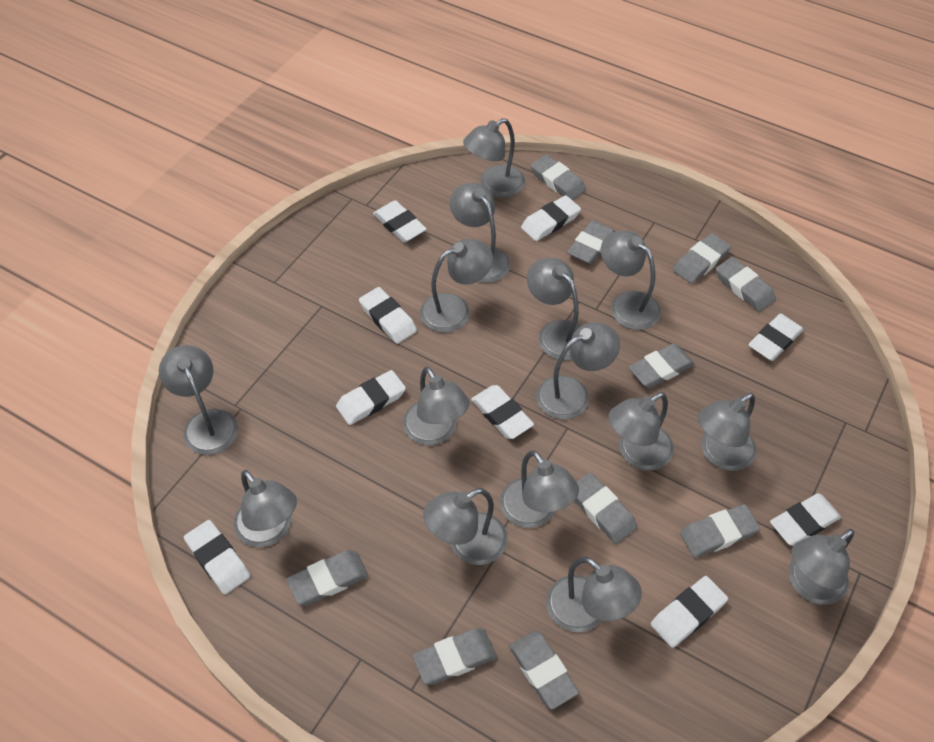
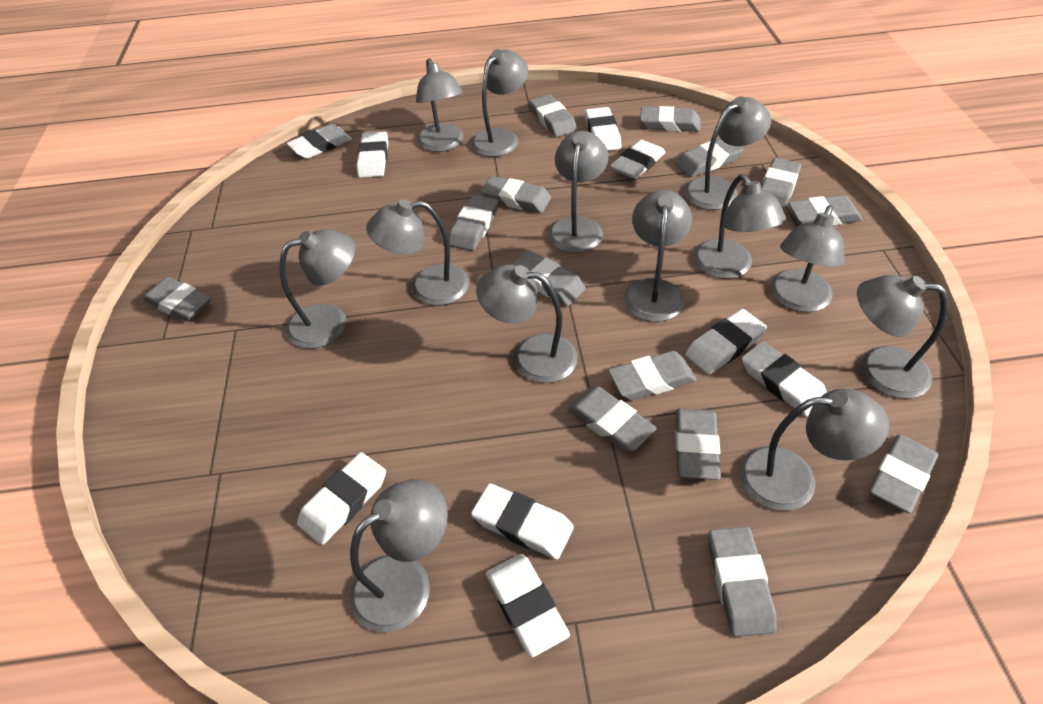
grey eraser: [286,550,368,605] [413,628,497,685] [509,631,579,710] [531,155,586,200] [567,220,616,264] [575,473,637,544] [629,344,695,388] [673,233,731,284] [680,504,760,558] [716,257,776,312] = 10 -> [143,277,211,322] [449,195,498,251] [481,176,551,213] [511,251,585,306] [529,94,577,137] [567,386,657,452] [608,351,697,400] [640,106,700,132] [675,408,721,480] [676,139,744,177] [708,527,776,637] [761,158,801,210] [788,195,863,226] [869,435,938,513] = 14
grey lamp: [159,345,238,455] [233,470,297,547] [403,367,470,445] [420,239,493,332] [423,488,508,565] [450,183,510,283] [463,118,525,197] [500,450,579,528] [527,258,580,360] [536,322,620,419] [546,557,642,632] [601,231,661,330] [608,392,674,470] [698,393,756,471] [789,529,854,605] = 15 -> [279,229,355,349] [350,479,448,632] [366,199,469,306] [416,58,464,152] [471,49,528,157] [476,265,578,383] [548,131,608,253] [624,190,692,322] [684,97,771,210] [693,174,786,279] [739,388,889,511] [770,205,844,312] [857,275,948,399] = 13

